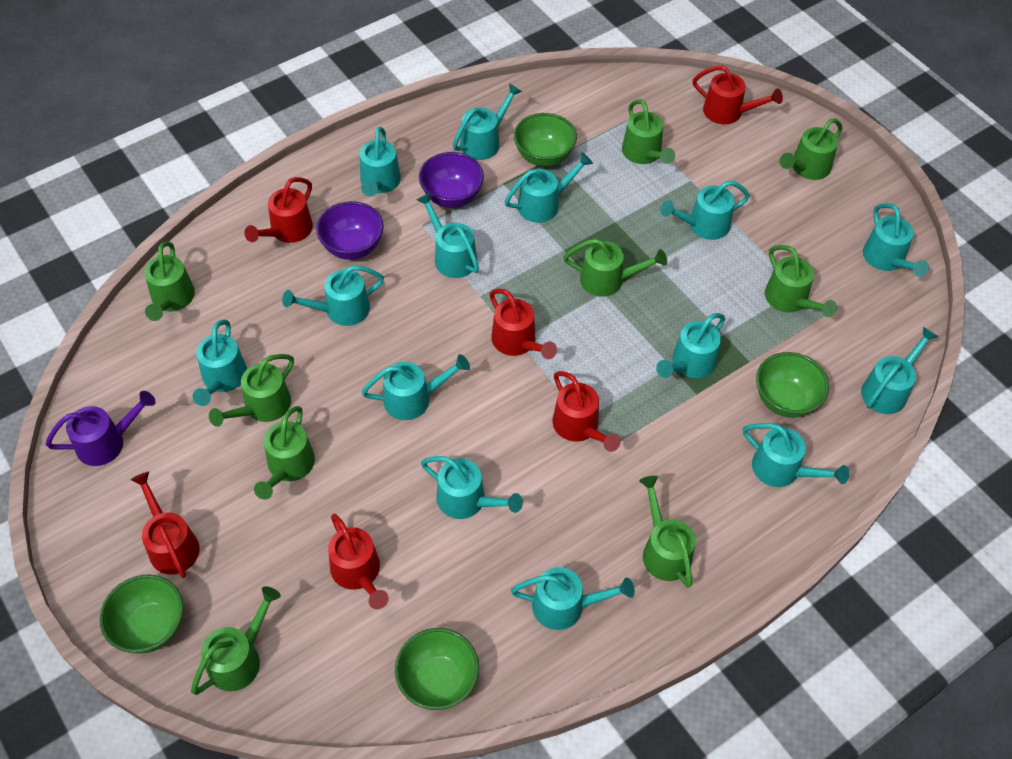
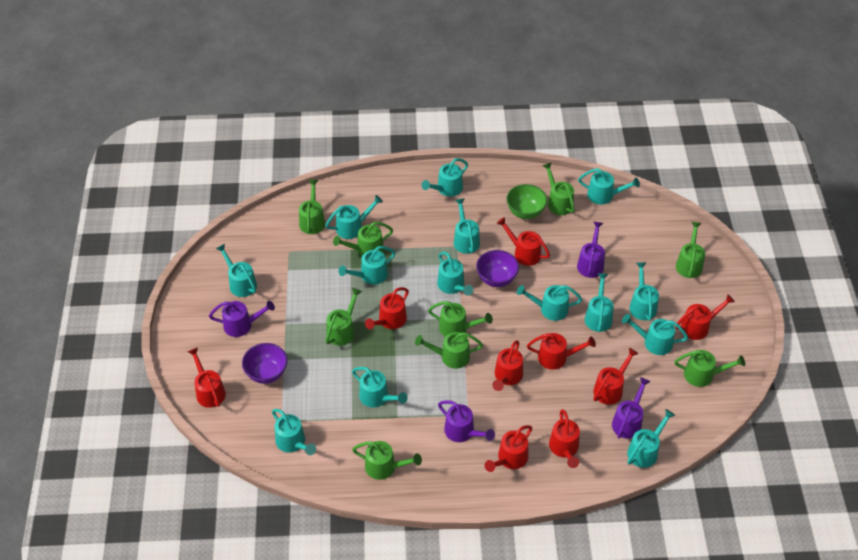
green bowl: [100,574,184,654] [395,628,479,710] [514,113,577,167] [756,352,829,418] = 4 -> [506,184,547,219] = 1
purple watering can: [46,391,156,466] = 1 -> [209,301,275,337] [438,400,495,442] [577,221,605,278] [612,377,651,439] = 4
red watering can: [131,472,200,578] [244,177,313,243] [328,514,389,609] [489,289,557,359] [553,371,621,452] [693,65,783,124] = 6 -> [188,348,226,408] [365,287,409,329] [485,425,532,472] [492,340,523,391] [497,217,550,266] [527,333,596,370] [549,409,580,468] [593,348,639,405] [675,294,735,340] = 9

